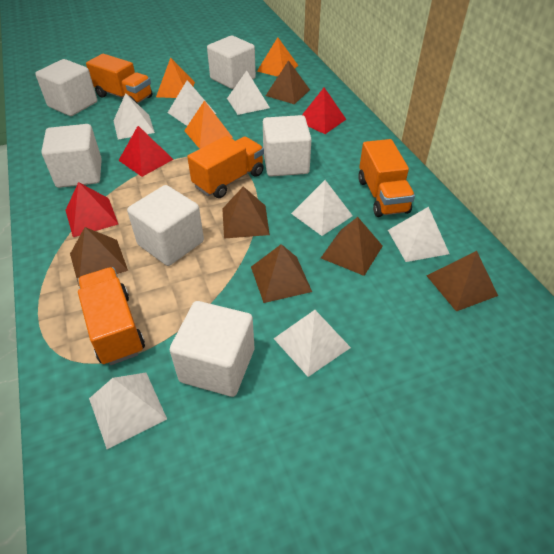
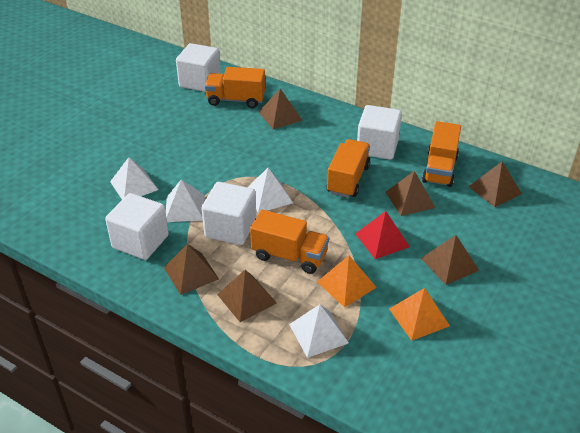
orange pyramid: [156,57,195,98] [184,100,233,149] [257,37,298,77] = 3 -> [317,255,377,308] [389,288,450,341] = 2
red pyramid: [65,182,118,237] [118,126,174,177] [302,87,346,134] = 3 -> [355,211,410,259] = 1
white cube: [35,59,97,116] [41,124,102,188] [127,185,204,266] [170,301,254,397] [207,36,256,89] [263,115,312,176] = 6 -> [105,193,169,260] [176,43,221,92] [201,182,256,245] [357,105,402,160] = 4
white pyramid: [89,372,167,449] [113,93,155,140] [168,80,216,126] [227,71,270,115] [273,310,351,377] [291,180,353,236] [388,207,449,262] = 7 -> [110,157,159,200] [166,179,205,222] [247,168,293,213] [289,304,349,358] = 4

